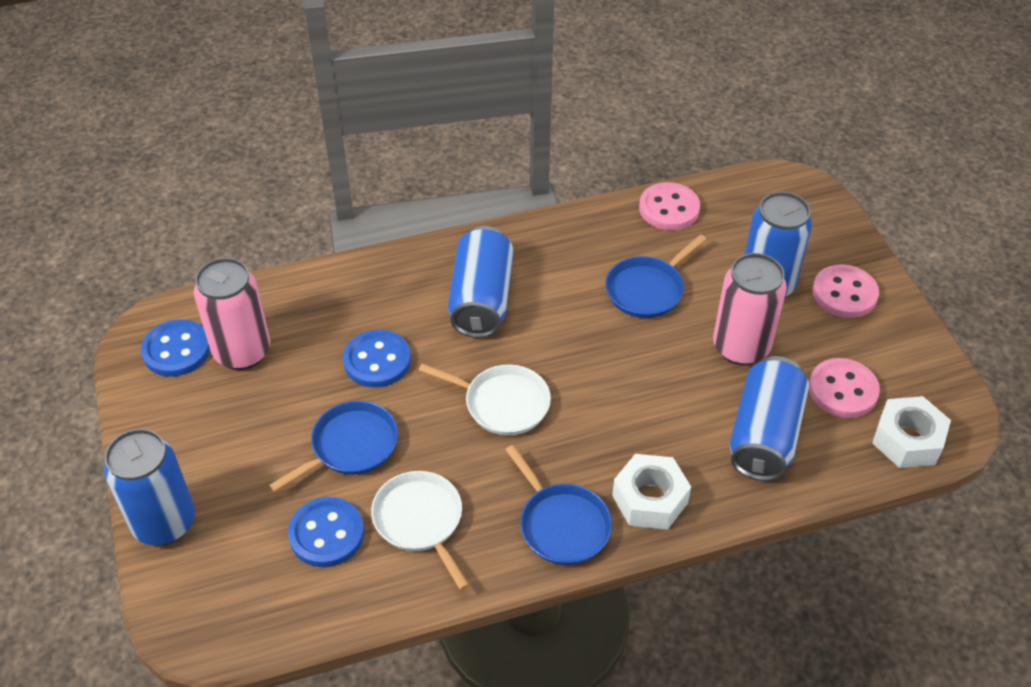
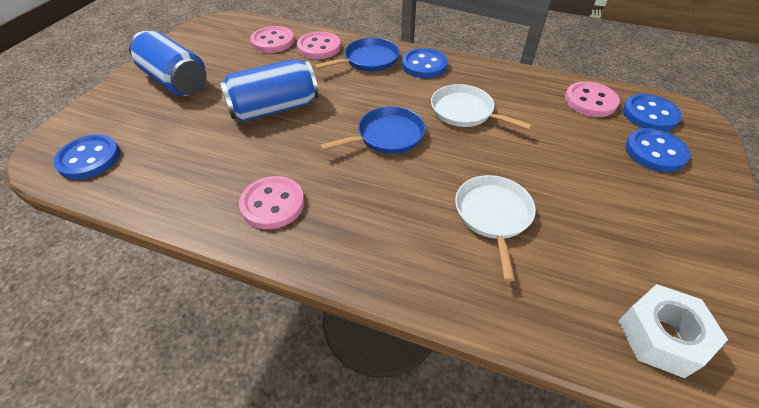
blue button: [141,319,210,377] [288,497,364,567] [343,330,411,388] = 3 -> [53,134,120,180] [402,48,448,78] [623,94,682,131] [625,128,690,172] = 4
blue can: [104,429,195,546] [448,226,513,338] [730,356,809,481] [744,191,812,297] = 4 -> [129,31,207,96] [219,59,318,122] = 2
blue pan: [269,401,398,492] [505,445,612,565] [605,234,706,318] = 3 -> [314,38,400,71] [319,106,425,154] = 2
pink button: [639,182,700,230] [809,358,880,418] [813,264,879,318] = 3 -> [239,176,304,229] [250,26,294,53] [297,31,341,59] [565,81,620,117] = 4
pink can: [194,258,270,370] [713,253,787,366] = 2 -> none = 0
white nut: [612,454,691,530] [872,396,951,468] = 2 -> [618,284,728,378] = 1

